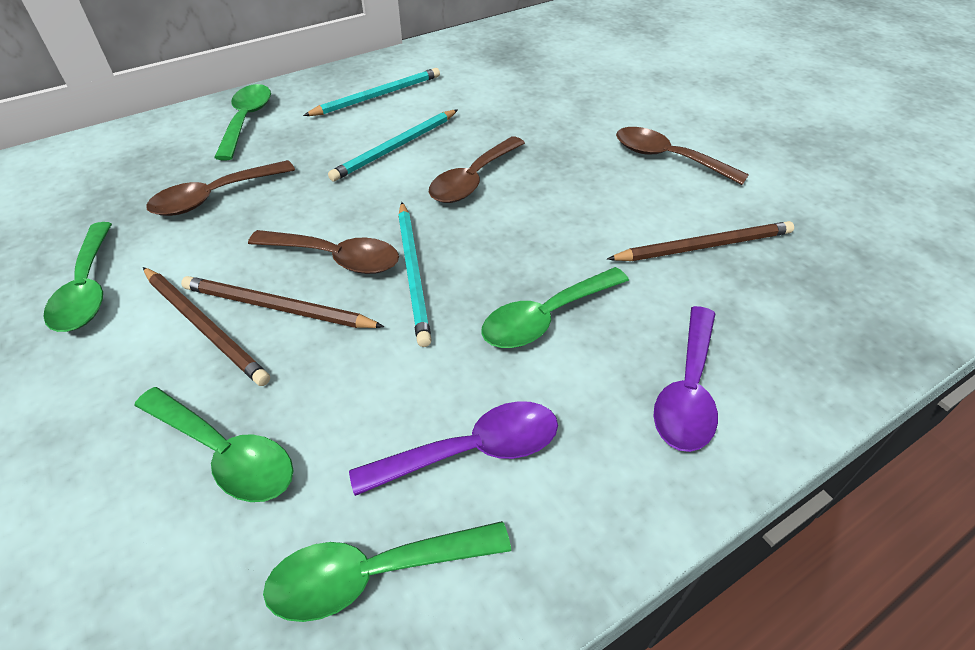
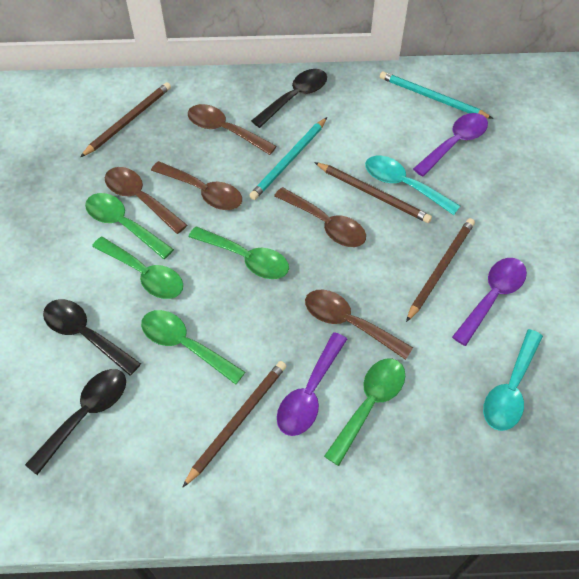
black spoon: none = 0 -> [25,369,126,475] [43,299,141,376] [251,69,327,128] = 3
brown pencil: [143,267,270,386] [181,276,385,328] [607,221,794,261] = 3 -> [80,82,171,157] [182,361,286,488] [314,162,432,223] [406,218,475,322] = 4
brown spoon: [146,160,295,216] [248,230,399,274] [429,136,525,203] [616,127,749,185] = 4 -> [105,167,187,234] [151,161,242,210] [188,104,277,155] [274,187,366,247] [305,290,413,360] = 5
purple spoon: [349,401,558,496] [653,306,718,452] = 2 -> [277,332,347,436] [413,113,488,177] [452,258,527,346] = 3
turquoise pencil: [303,68,440,116] [328,109,458,181] [398,202,432,347] = 3 -> [249,117,327,200] [380,71,493,119] = 2
turquoise spoon: none = 0 -> [365,156,460,215] [483,329,543,431] = 2

